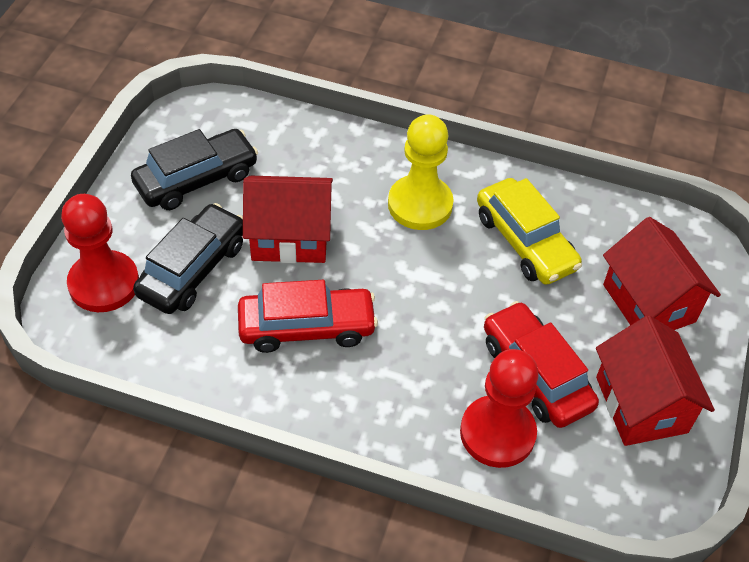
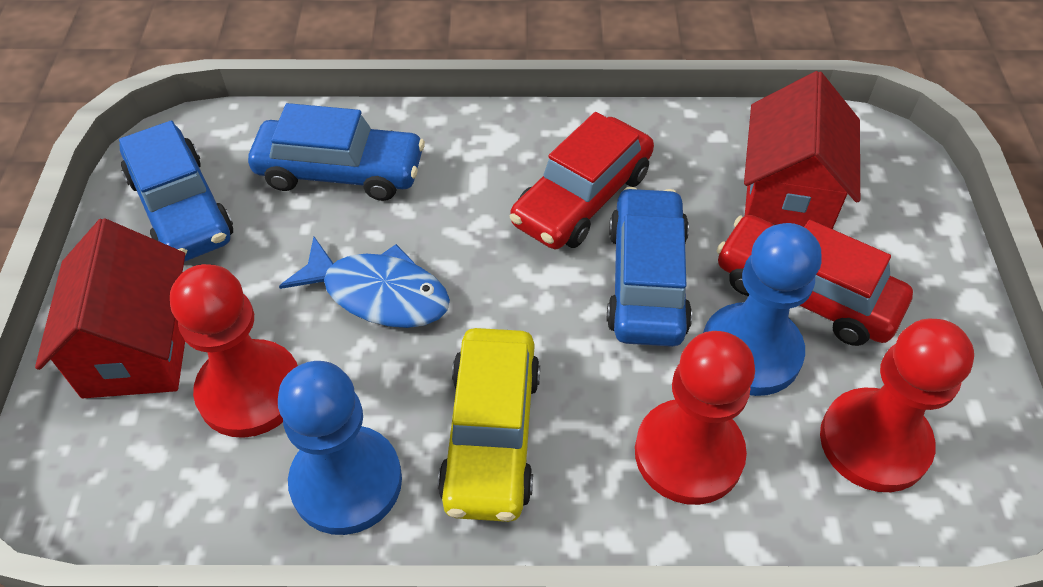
black car: [131,129,258,210] [133,203,243,314] = 2 -> none = 0
blue car: none = 0 -> [119,120,233,262] [248,103,425,201] [607,187,692,347] = 3
blue fish: none = 0 -> [279,237,450,328] = 1
blue pawn: none = 0 -> [278,361,402,535] [703,223,822,396] = 2
red house: [243,176,333,263] [596,315,715,446] [603,217,721,330] = 3 -> [35,218,185,398] [744,71,860,229] = 2
red pawn: [61,194,139,312] [460,349,539,468] = 2 -> [170,264,298,438] [635,331,755,505] [820,319,974,492] = 3
yellow pawn: [388,114,454,230] = 1 -> none = 0

